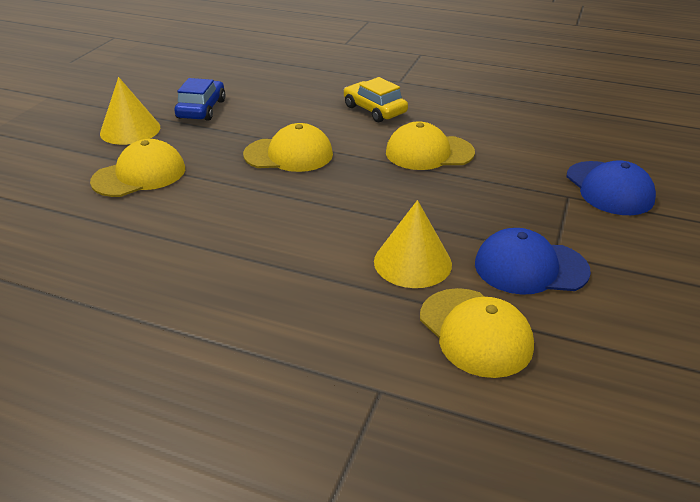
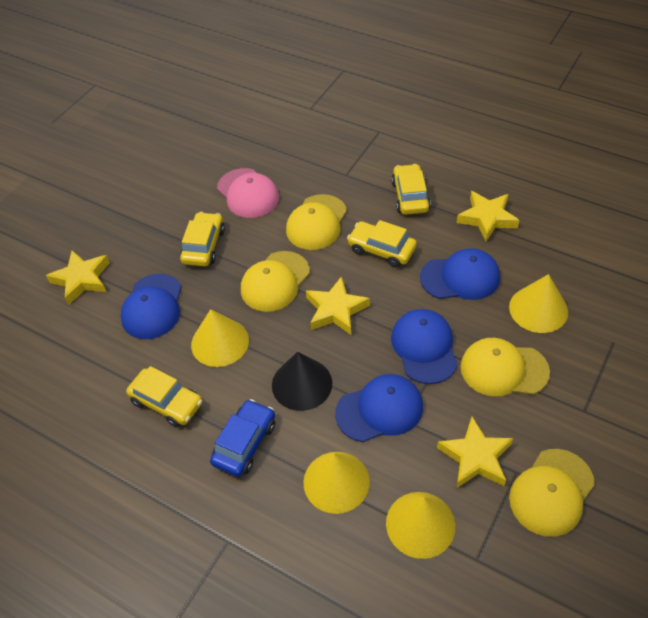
black cone: none = 0 -> [272,352,332,411] = 1
blue cap: [475,228,591,295] [567,160,656,215] = 2 -> [120,274,182,339] [335,374,423,442] [391,309,458,384] [420,248,500,300] = 4
pink cap: none = 0 -> [217,168,279,218] = 1
yellow car: [344,77,408,122] = 1 -> [126,366,202,427] [180,212,225,267] [347,220,417,268] [391,164,431,215] = 4
yellow cone: [100,77,160,145] [374,200,452,288] = 2 -> [191,309,249,367] [303,452,370,514] [386,492,455,559] [509,274,568,333] = 4
yellow star: none = 0 -> [46,250,110,305] [306,276,370,335] [437,417,513,488] [457,191,520,241] = 4

